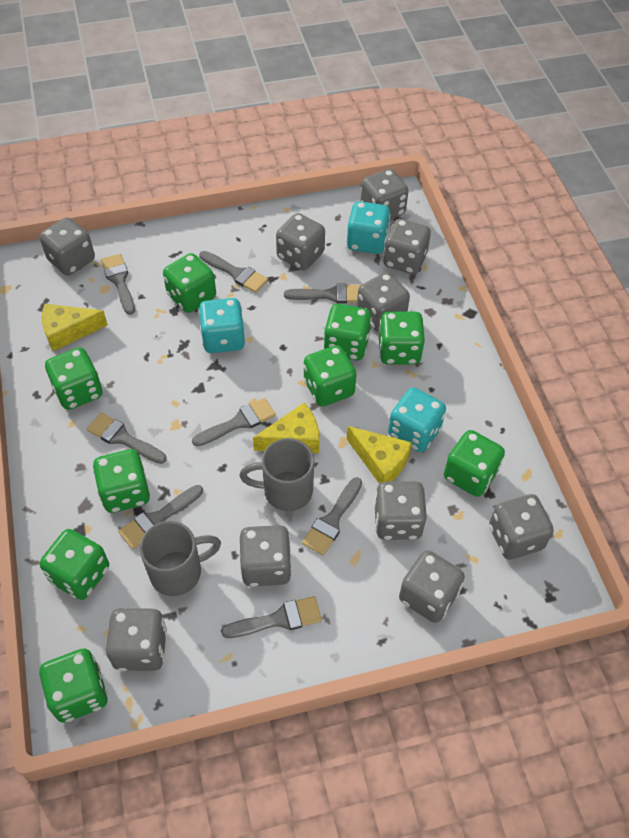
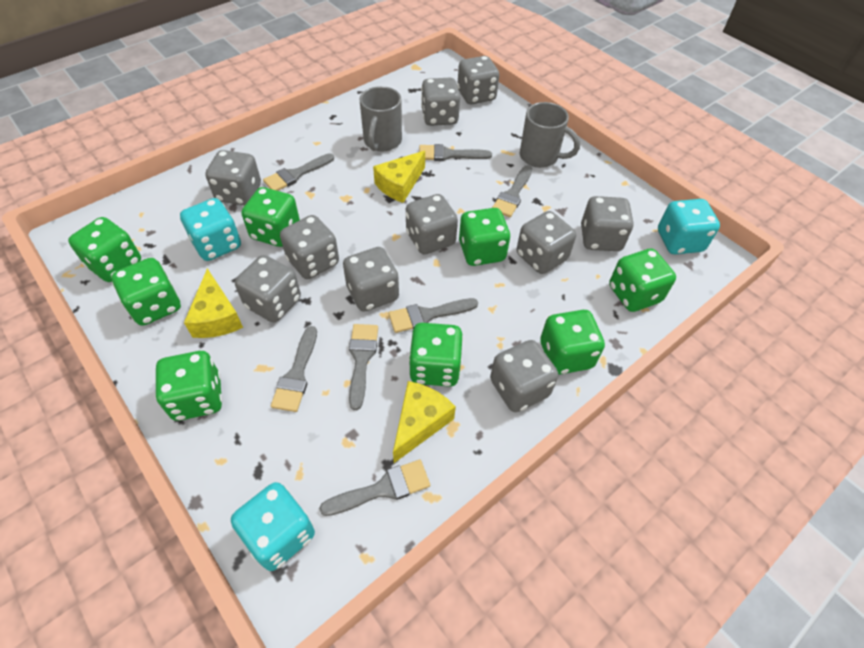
green dice: [39,648,108,723] [40,529,109,600] [45,347,102,410] [93,449,150,513] [163,253,216,313] [304,345,357,406] [324,304,372,360] [378,311,425,364] [444,430,505,497] = 9 -> [68,217,141,282] [112,258,181,326] [155,351,223,421] [242,187,300,247] [409,323,463,387] [459,208,511,266] [540,310,605,375] [609,248,676,312] = 8
grey brush: [87,413,167,464] [101,254,135,315] [118,485,203,549] [192,398,276,447] [199,251,268,293] [221,596,322,638] [284,283,361,304] [302,477,362,556] = 8 -> [263,153,334,191] [271,326,317,412] [319,459,430,516] [349,324,378,410] [388,298,478,333] [419,144,492,161] [492,165,532,217] = 7

